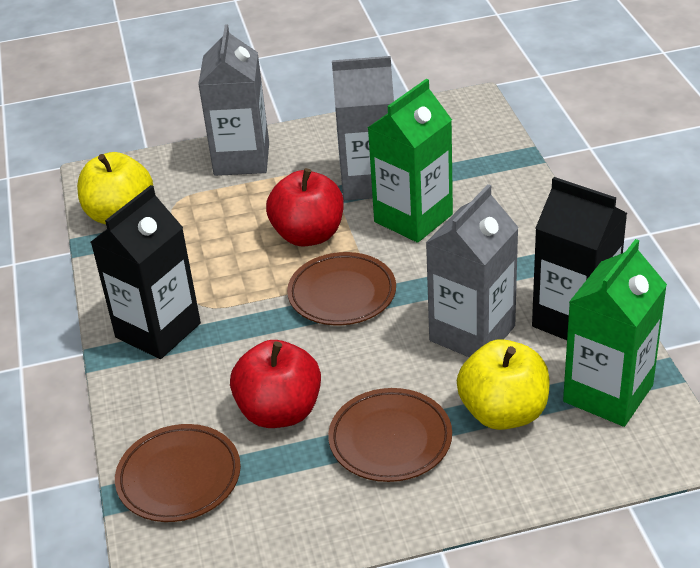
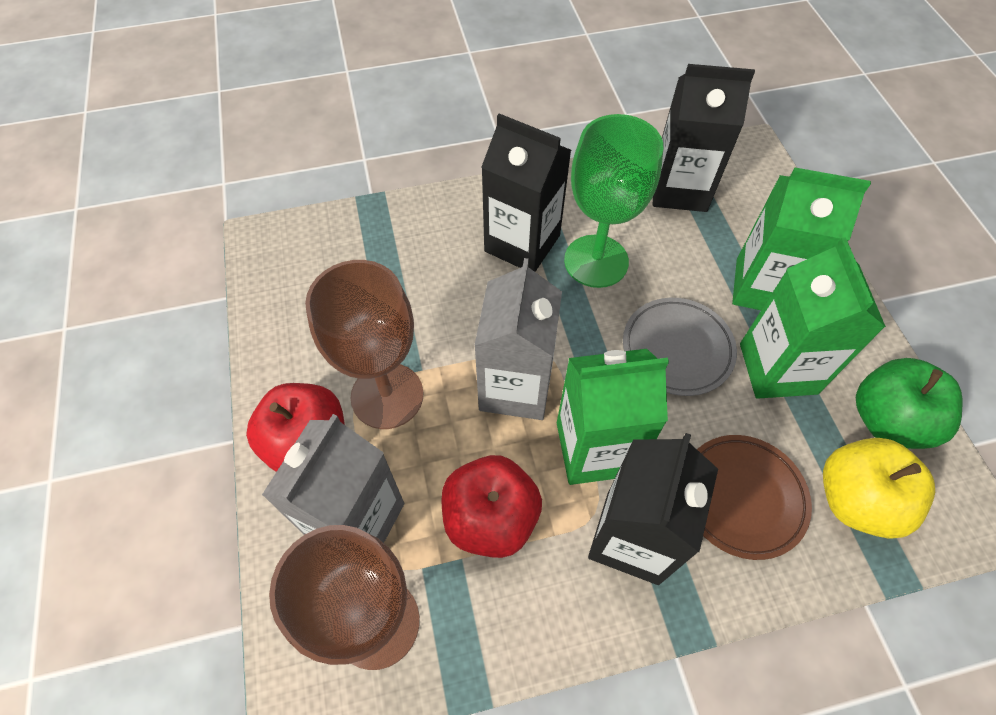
black carton: [91,185,201,359] [532,177,627,340] = 2 -> [481,113,571,272] [588,433,718,585] [653,64,755,212] = 3
brown goblet: none = 0 -> [269,525,420,670] [305,260,423,429] = 2
brown plate: [115,424,241,522] [287,252,396,325] [328,388,452,482] = 3 -> [697,435,812,560] = 1
green apple: none = 0 -> [856,358,962,449] = 1
green carton: [368,79,453,243] [563,239,667,427] = 2 -> [557,349,669,485] [732,168,871,310] [740,237,886,399] = 3
green goblet: none = 0 -> [564,114,663,288] = 1
grey carton: [198,24,269,176] [332,56,394,200] [426,184,519,357] = 3 -> [262,414,404,543] [474,258,562,420] = 2
grey plate: none = 0 -> [623,298,737,396] = 1
yellow apple: [77,152,153,224] [457,339,549,430] = 2 -> [823,438,935,538] = 1

